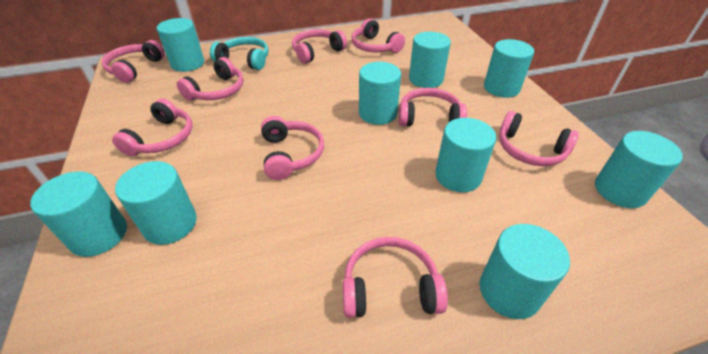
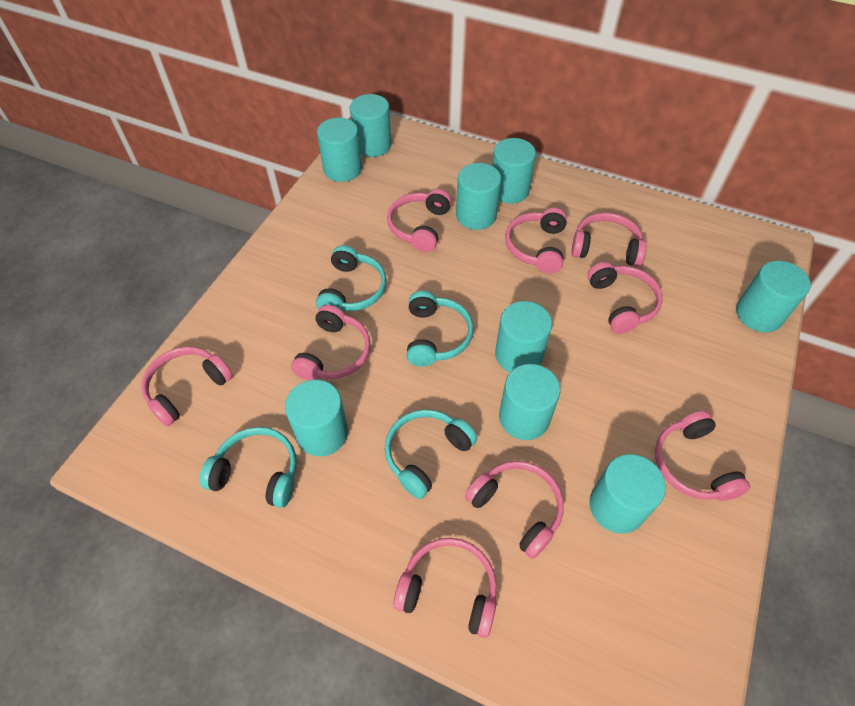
turquoise headphones: [210,37,269,70] = 1 -> [200,427,297,508] [316,245,387,311] [385,409,477,499] [407,291,474,367] = 4

